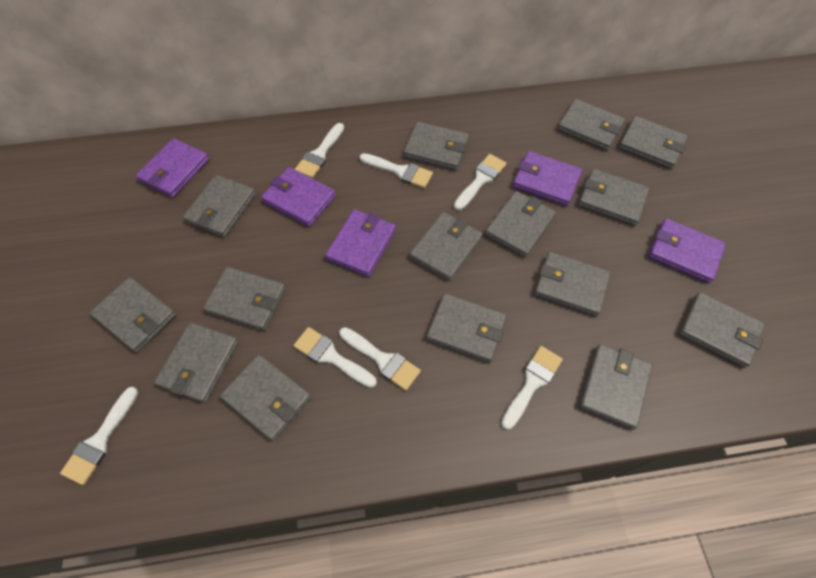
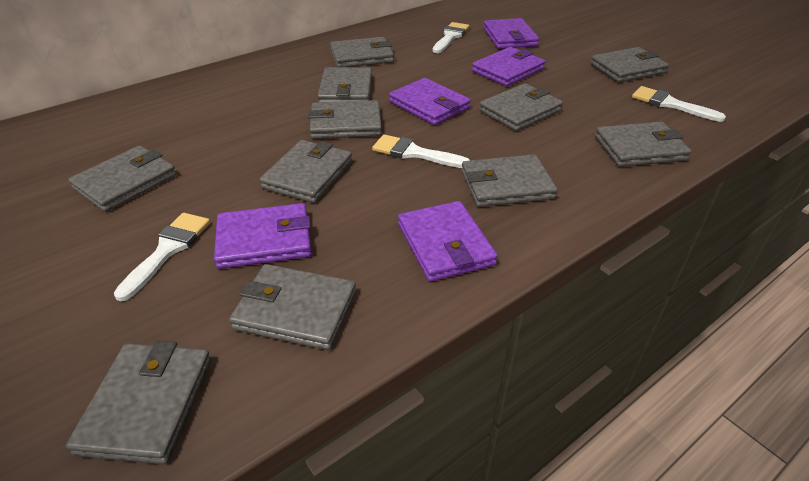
grey wallet: [90,277,176,353] [154,322,238,403] [183,175,256,238] [203,267,286,331] [220,355,311,441] [404,122,469,170] [409,212,483,281] [426,293,507,363] [485,191,556,258] [534,252,611,317] [557,99,625,151] [578,169,649,226] [579,344,653,430] [619,116,688,169] [679,292,765,368] = 15 -> [66,340,211,465] [68,145,176,212] [229,264,356,350] [260,140,352,203] [308,100,382,139] [317,67,372,102] [330,37,394,67] [461,154,557,207] [479,83,563,131] [590,47,669,82] [595,122,691,167] = 11
white brush: [60,387,138,485] [293,327,377,388] [295,123,344,178] [339,327,421,391] [359,153,433,188] [454,154,507,211] [501,346,563,430] = 7 -> [114,213,210,301] [372,134,470,168] [433,22,469,53] [632,86,726,122] = 4

